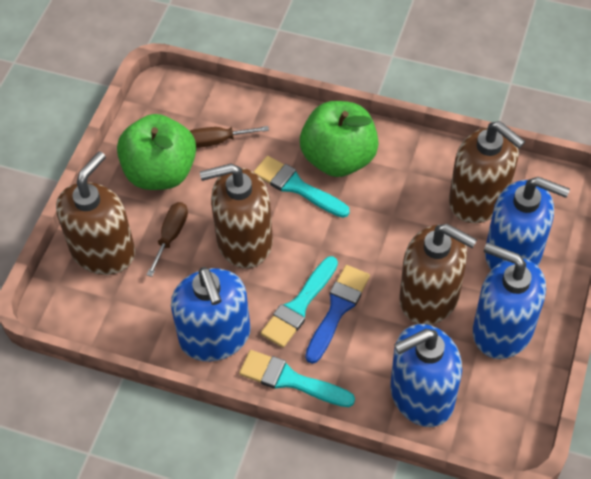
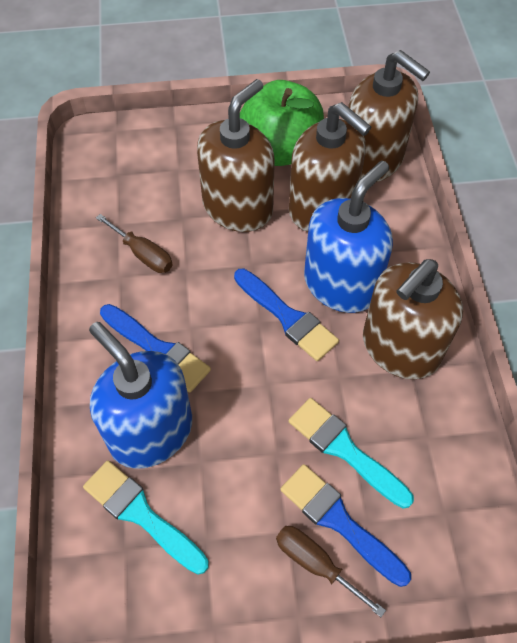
blue brush: [305,265,370,364] = 1 -> [100,304,211,393] [234,268,339,361] [280,464,411,587] = 3
blue soap dispenser: [171,267,250,362] [391,324,462,427] [473,243,546,359] [485,177,570,270] = 4 -> [89,322,192,469] [304,161,393,313] = 2
green apple: [117,114,196,190] [300,101,379,177] = 2 -> [240,80,324,166] = 1
turquoise brush: [239,350,355,407] [253,156,350,218] [261,256,338,348] = 3 -> [83,460,209,575] [288,398,414,508] = 2

